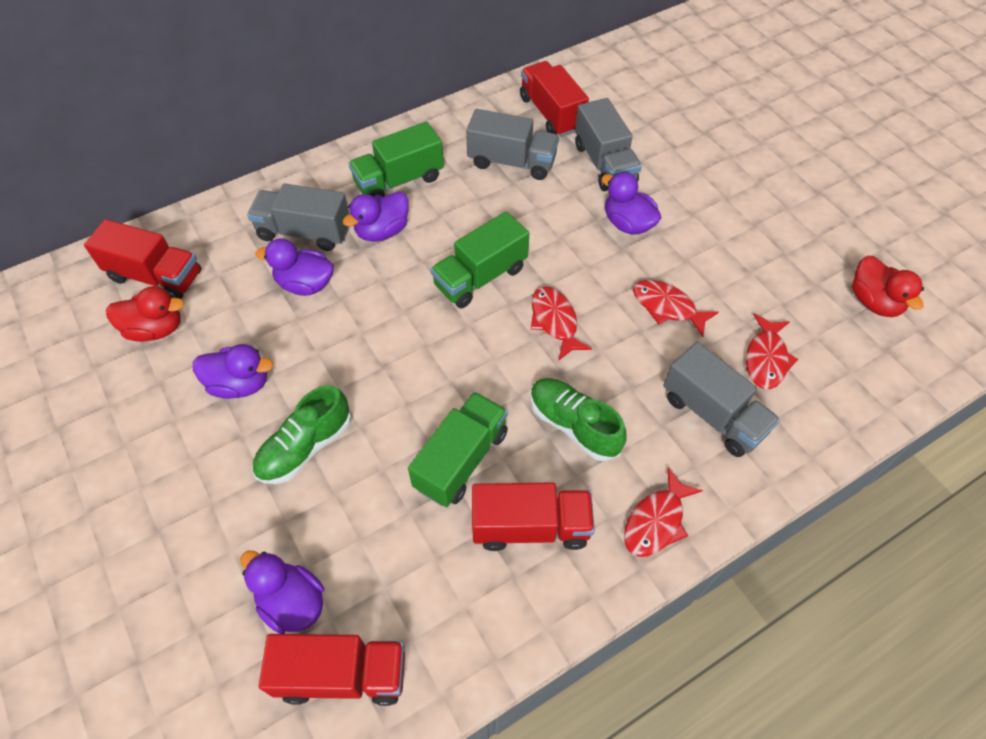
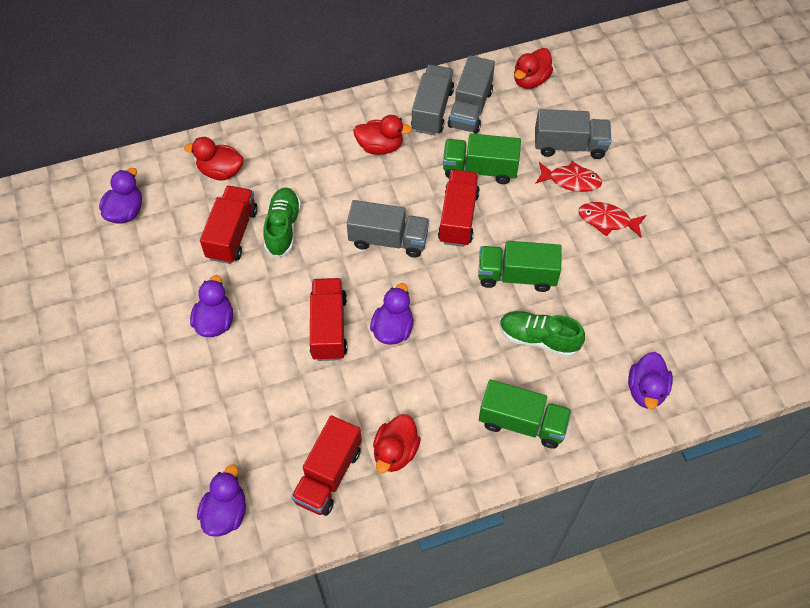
red duck: [106,286,184,342] [852,256,924,317] = 2 -> [184,137,243,180] [353,115,412,155] [373,414,421,473] [514,48,553,89] = 4
red fish: [531,287,592,360] [624,468,703,557] [633,280,719,337] [746,313,798,389] = 4 -> [535,161,602,192] [578,202,646,237] = 2

